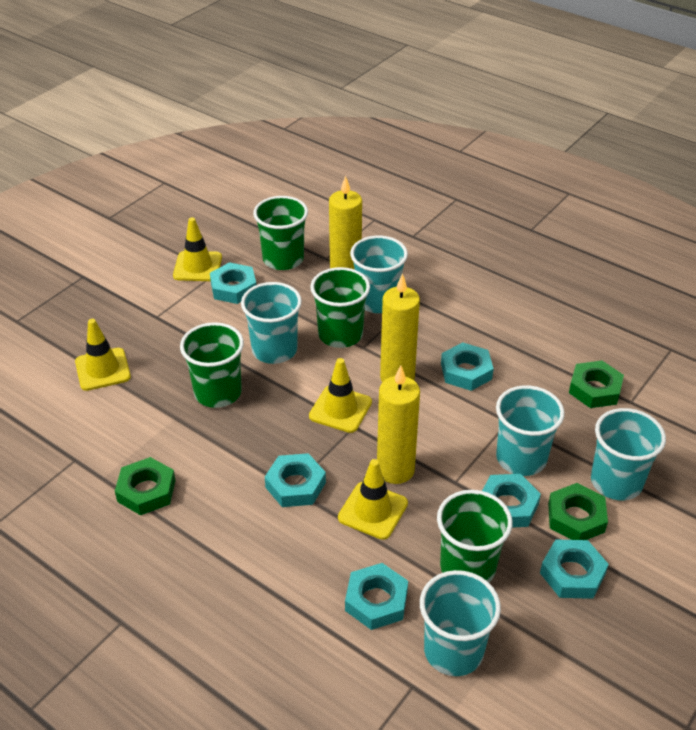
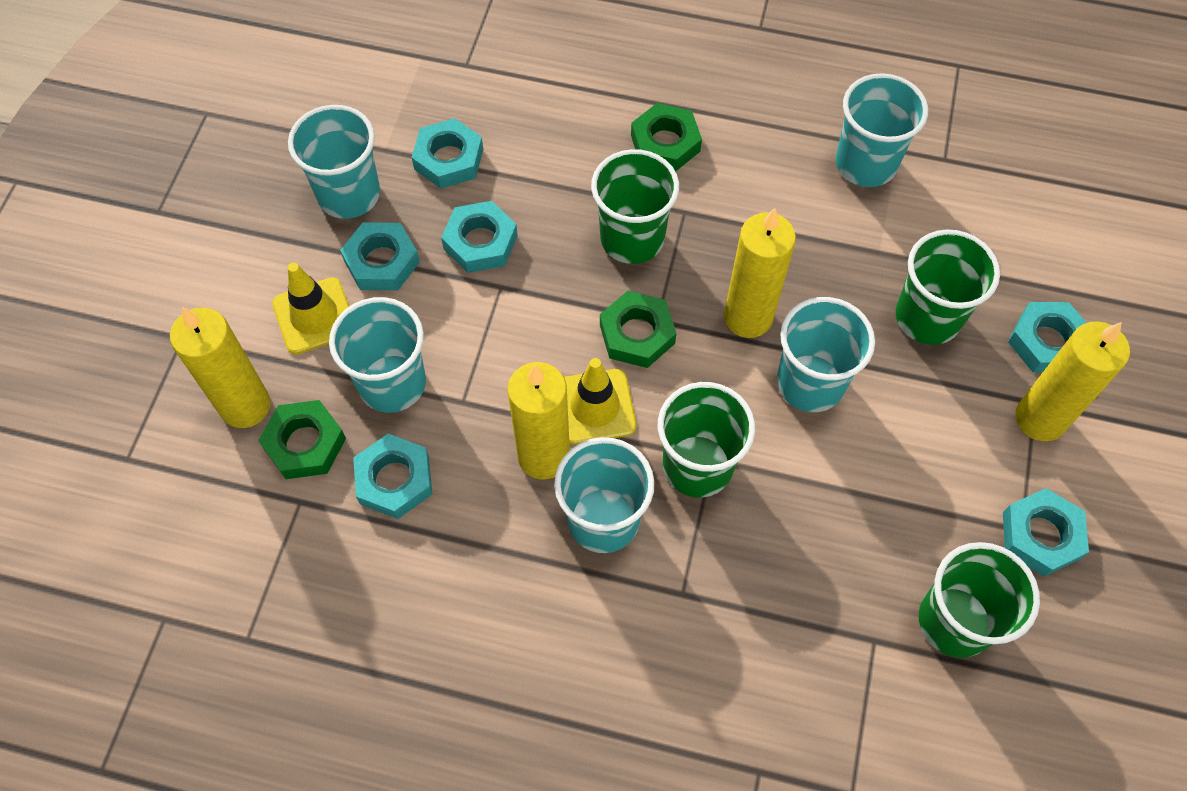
yellow candle: [329,175,362,270] [377,365,420,484] [380,273,420,382] = 3 -> [170,307,271,428] [507,362,570,480] [724,208,796,338] [1015,321,1130,441] = 4
yellow traffic cone: [75,319,131,391] [173,217,222,281] [309,358,372,433] [338,459,408,540] = 4 -> [272,262,349,355] [564,358,636,445] = 2

